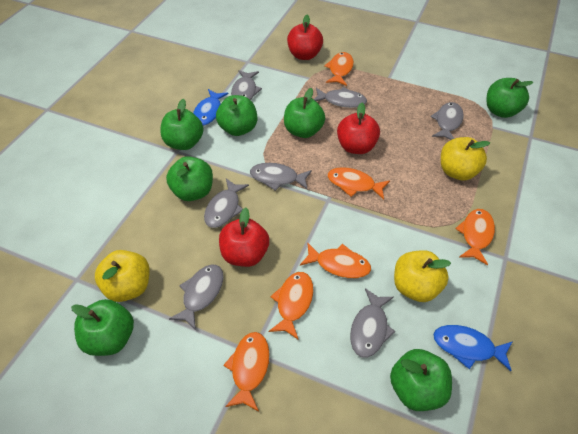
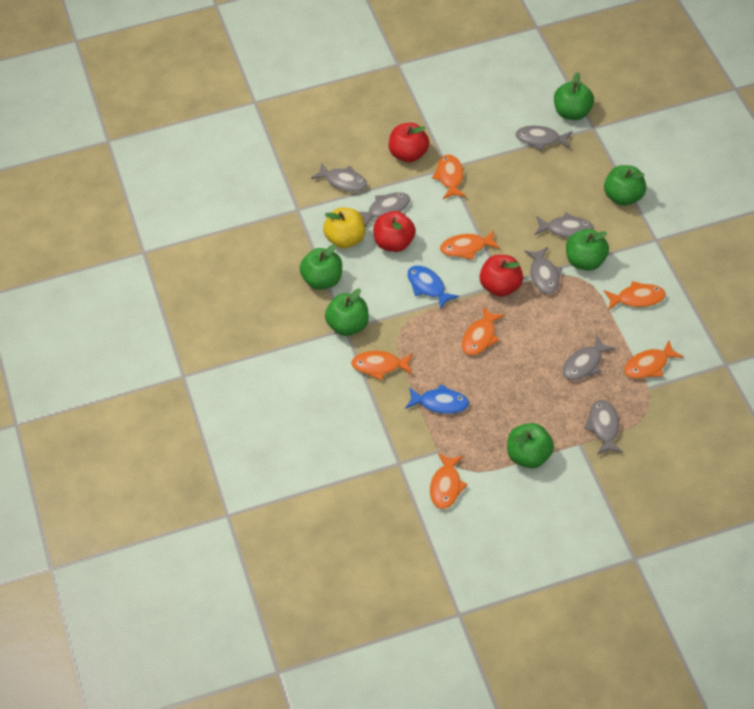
green apple: [71,299,134,356] [160,99,204,150] [166,156,213,201] [216,95,257,136] [284,88,325,138] [390,349,452,411] [486,78,534,118] = 7 -> [300,245,342,290] [325,289,369,336] [507,423,554,468] [554,72,594,120] [566,229,609,271] [604,165,646,206] = 6
orange fish: [223,332,270,412] [269,272,314,340] [300,242,371,278] [324,52,354,86] [327,167,390,200] [455,209,495,265] = 6 -> [351,351,413,380] [430,453,468,509] [432,155,466,199] [440,230,500,260] [462,307,505,355] [604,281,666,310] [624,340,684,379] = 7
yellow apple: [95,250,150,302] [394,250,451,302] [441,137,490,180] = 3 -> [323,207,365,248] = 1

